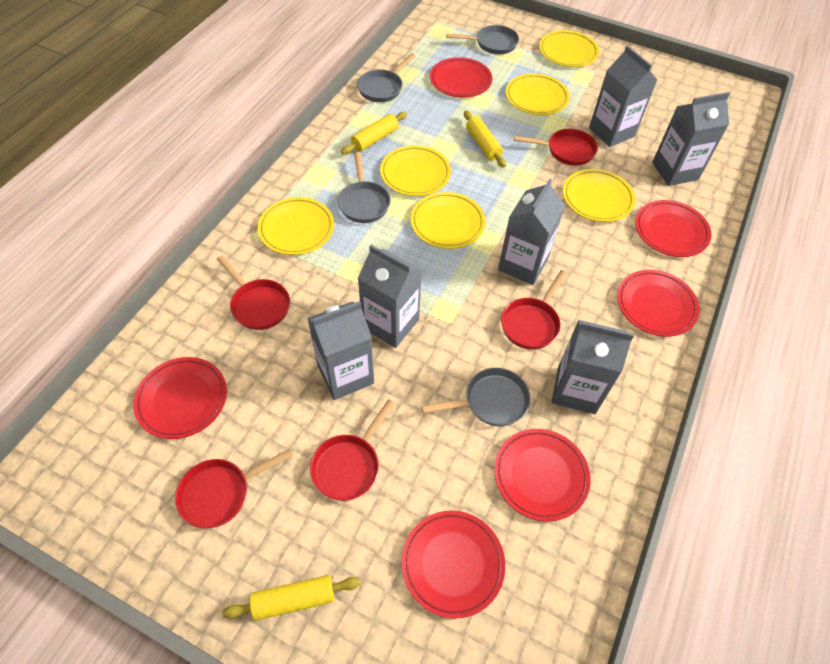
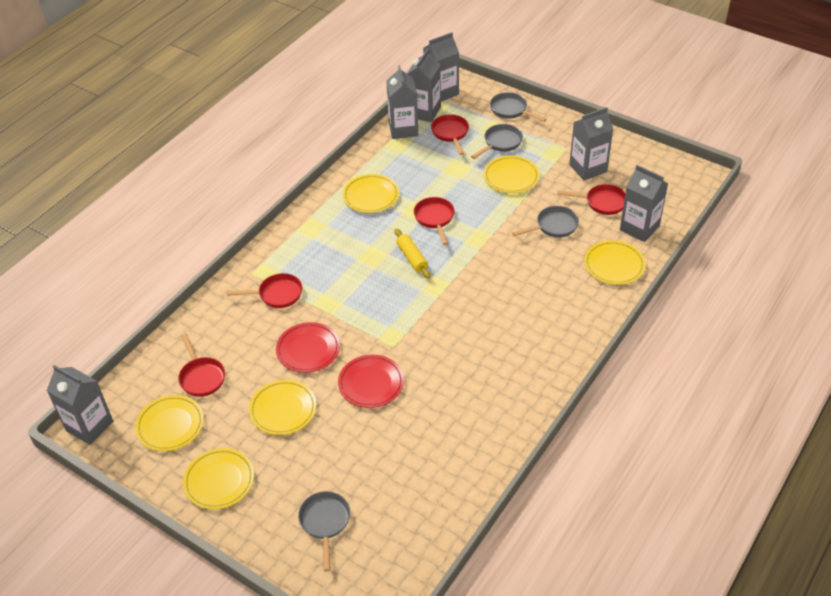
red plate: [133,357,227,439] [402,510,505,619] [430,57,492,98] [494,429,591,521] [617,270,700,337] [635,200,711,257] = 6 -> [276,322,340,373] [338,355,404,408] = 2
yellow rolling pin: [222,575,360,621] [341,112,407,154] [464,110,506,168] = 3 -> [394,228,430,279] = 1

